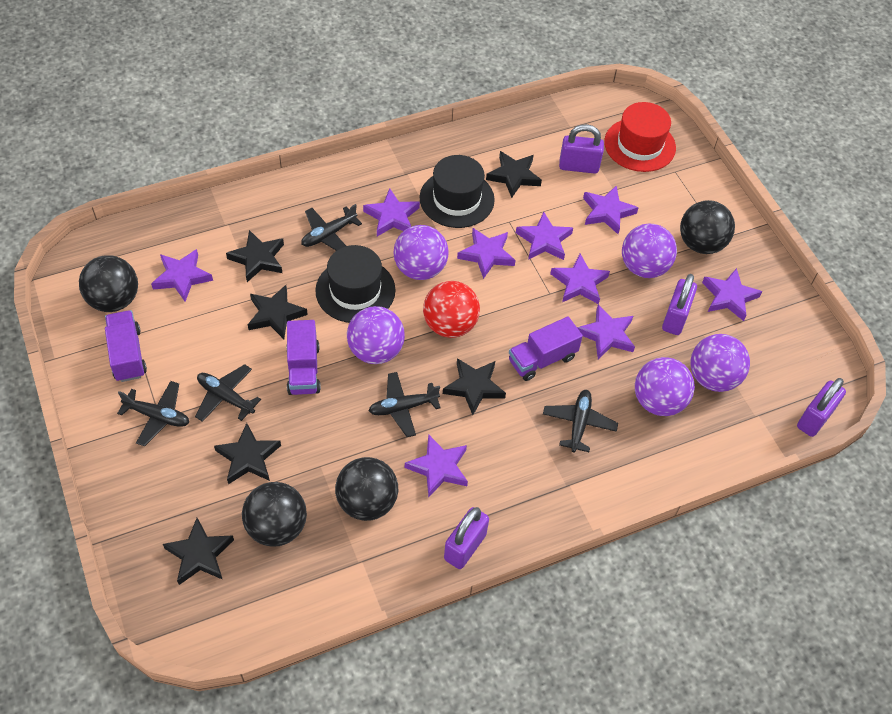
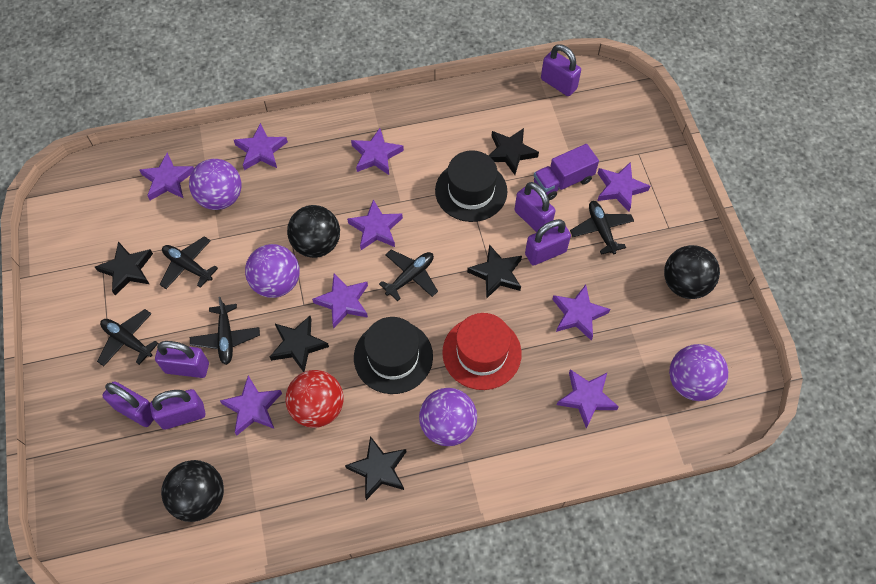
black ball: [79,255,138,312] [242,482,307,547] [335,457,398,521] [680,200,735,254] = 4 -> [161,460,224,522] [287,205,340,258] [664,245,720,299] = 3
black star: [163,518,234,585] [214,423,281,484] [226,230,284,282] [248,285,308,339] [443,358,506,415] [486,151,542,198] = 6 -> [95,242,153,295] [270,316,329,372] [345,436,406,500] [467,244,522,299] [488,128,539,175] = 5
purple ball: [347,306,405,364] [393,225,449,280] [622,224,677,278] [635,357,695,416] [691,334,750,392] = 5 -> [189,159,242,210] [245,244,300,298] [419,388,477,446] [669,344,728,401] = 4
purple padlock: [444,507,489,569] [559,124,604,174] [662,274,697,335] [797,378,846,437] = 4 -> [102,381,154,427] [150,389,205,430] [155,341,209,378] [514,182,555,232] [525,219,571,266] [541,44,581,96] = 6
purple truck: [105,310,147,382] [286,320,321,395] [509,316,583,381] = 3 -> [534,144,599,200] = 1

